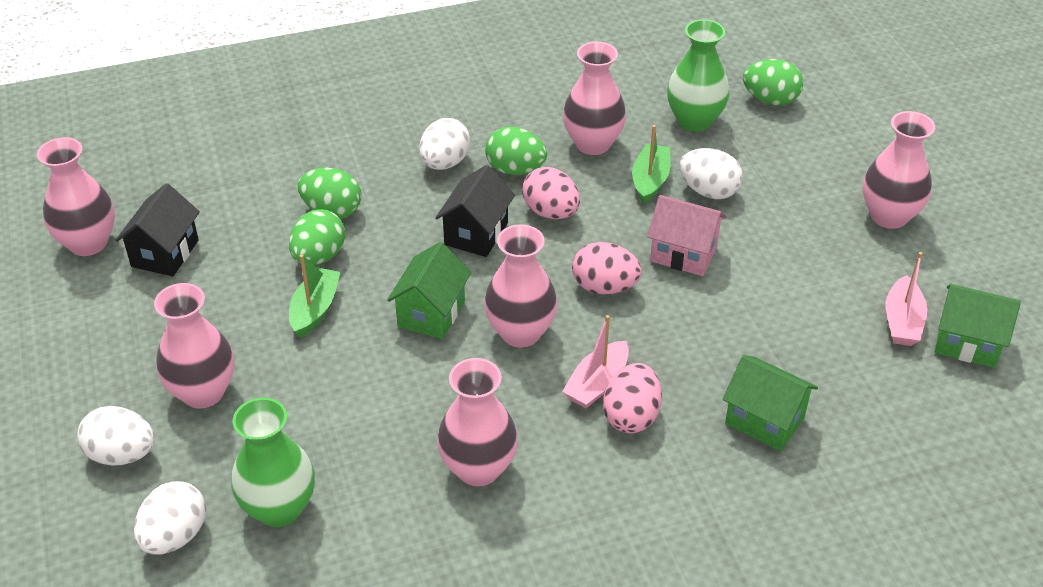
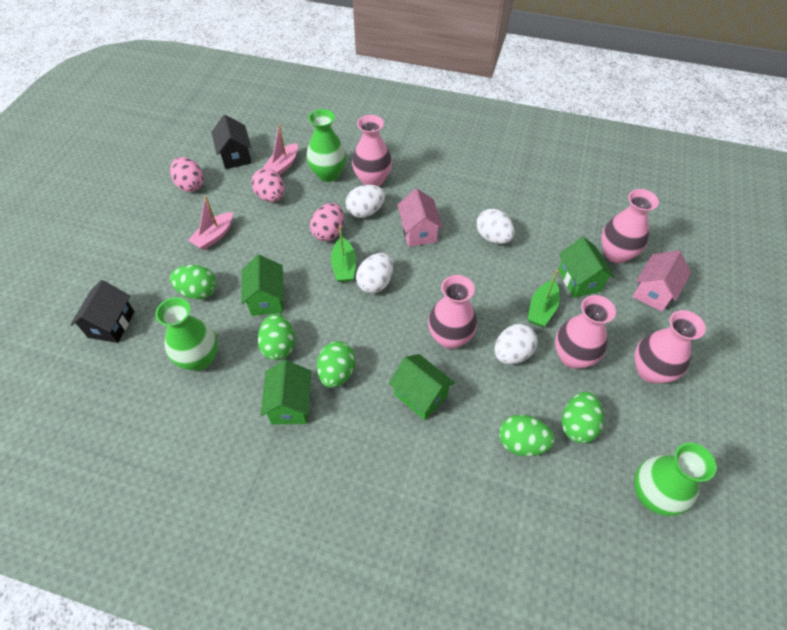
green egg: [289,209,345,265] [298,168,361,218] [485,126,547,175] [743,59,803,105] = 4 -> [170,265,217,299] [258,314,295,360] [317,341,355,388] [499,415,555,456] [562,392,604,443] = 5
green house: [387,242,472,339] [723,355,818,451] [935,284,1021,368] = 3 -> [241,255,284,316] [260,360,311,425] [389,354,455,420] [558,237,615,298] = 4
green vase: [231,397,315,527] [667,19,730,132] = 2 -> [155,297,218,371] [306,109,346,182] [634,442,716,516] = 3
pink house: [647,195,726,276] = 1 -> [397,189,443,247] [633,250,691,312] = 2
pink vase: [37,137,115,256] [154,283,234,409] [437,358,518,486] [484,224,558,348] [563,42,626,155] [863,111,935,229] = 6 -> [352,115,392,187] [428,275,477,349] [555,295,616,369] [601,189,659,263] [634,310,706,384] = 5

